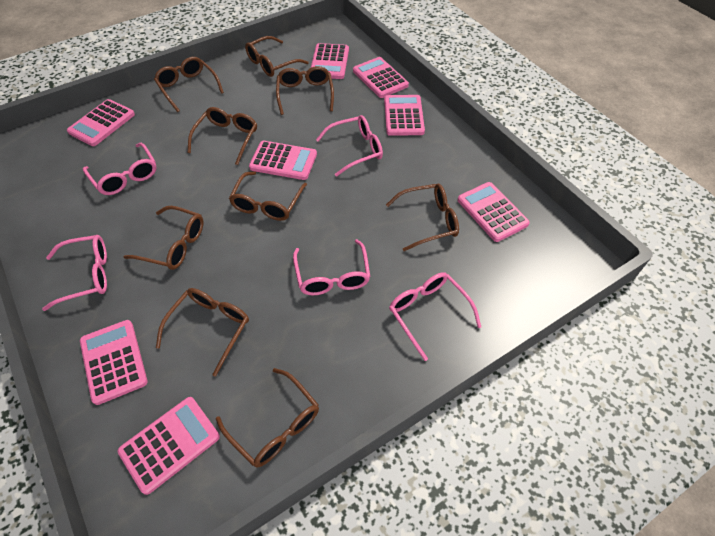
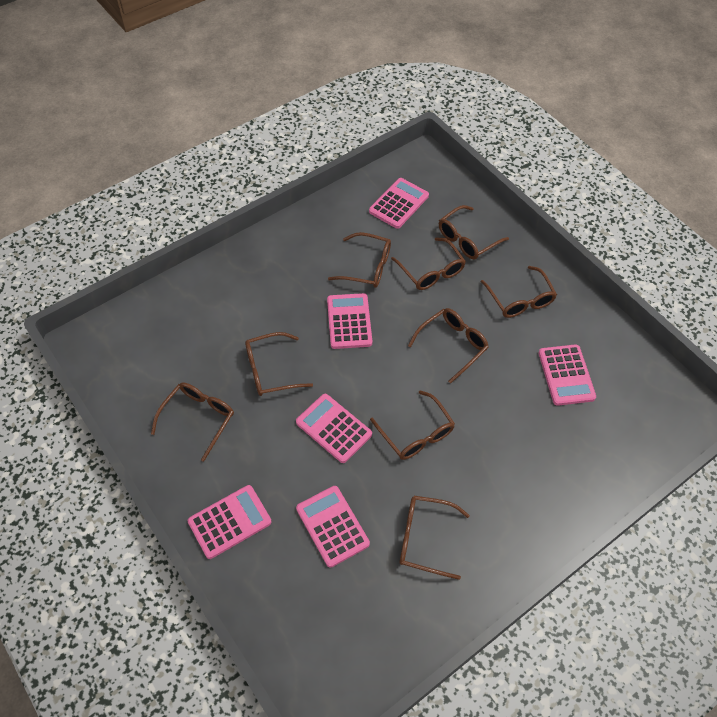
pink calculator: [67,99,135,146] [80,320,148,405] [118,397,220,495] [249,141,317,180] [311,43,349,79] [353,57,409,98] [384,95,425,136] [458,182,530,242] = 8 -> [188,485,272,559] [296,394,372,463] [296,486,370,568] [327,293,372,349] [369,178,429,229] [538,344,596,406] = 6
pink glasses: [42,235,107,311] [83,143,157,195] [293,239,370,295] [316,115,383,177] [389,272,481,361] = 5 -> none = 0

